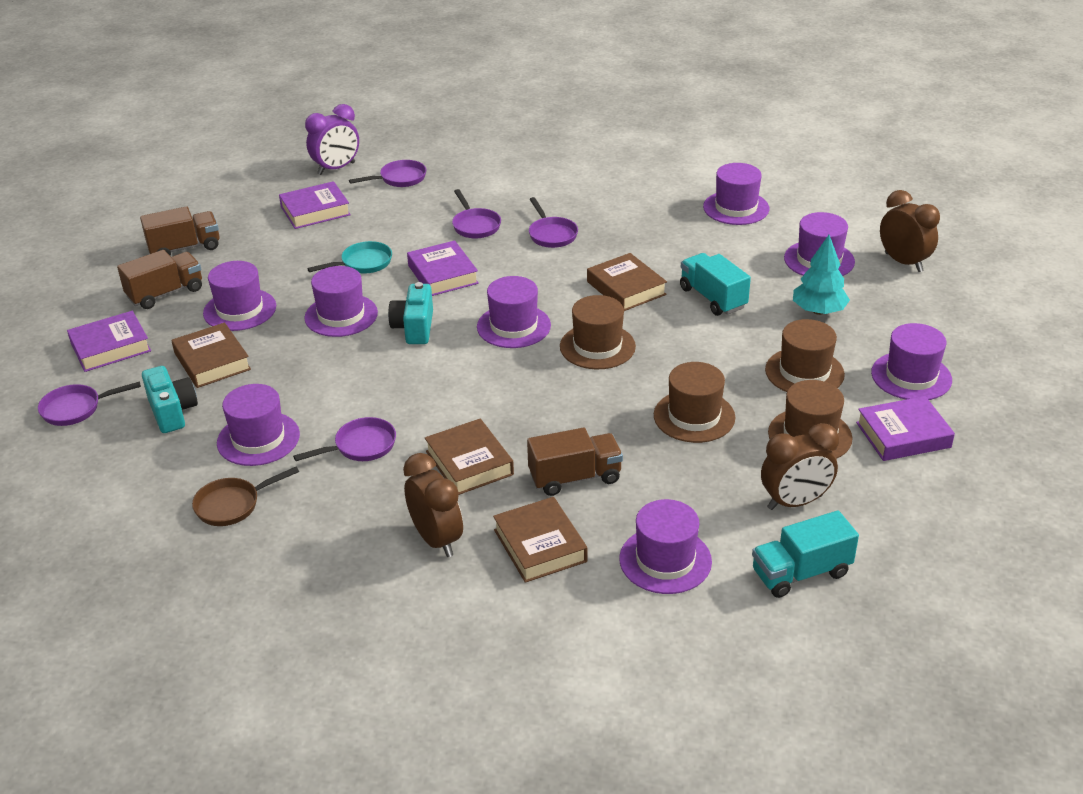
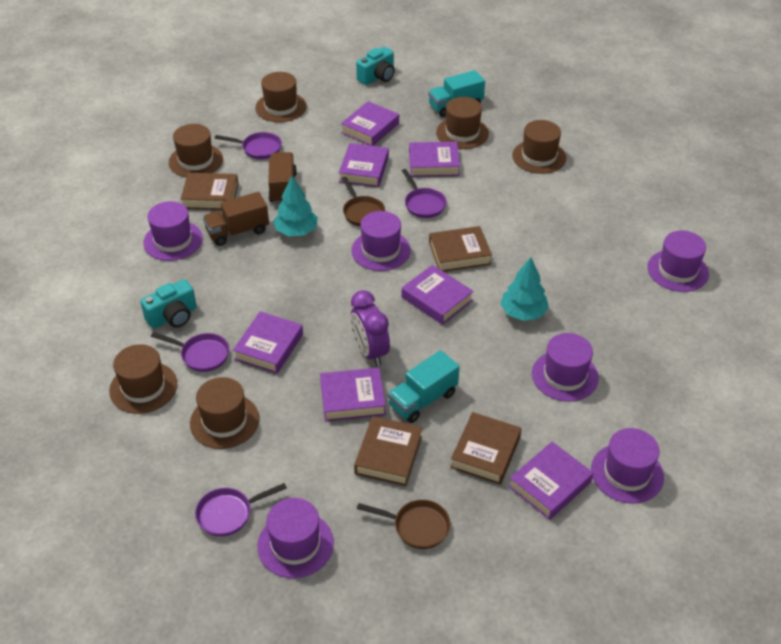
brown clock: [403,453,463,557] [761,423,839,510] [880,190,940,272] = 3 -> none = 0
brown hat: [560,295,636,369] [654,362,735,443] [765,319,845,392] [768,380,853,459] = 4 -> [109,344,177,414] [169,124,223,177] [190,377,259,449] [255,72,307,122] [436,97,489,149] [512,120,567,174] = 6
brown pan: [192,467,299,526] = 1 -> [341,177,385,226] [357,500,450,549] = 2
brown truck: [117,250,202,309] [140,206,220,256] [527,428,623,496] = 3 -> [203,192,269,246] [268,152,297,204] = 2
purple book: [67,311,151,372] [279,181,351,229] [407,240,479,296] [856,396,955,461] = 4 -> [233,311,303,374] [320,368,386,422] [339,143,389,187] [341,101,399,146] [402,265,474,325] [409,142,460,177] [509,442,593,520] = 7
purple hat: [203,261,276,331] [217,384,300,466] [304,266,378,337] [477,276,551,348] [619,499,712,594] [703,163,769,225] [784,212,855,276] [871,323,952,400] = 8 -> [143,201,203,261] [257,498,334,578] [351,211,411,271] [532,333,599,402] [591,428,664,504] [647,231,709,292] = 6
purple pan: [38,382,141,426] [293,417,396,461] [349,160,426,187] [452,189,501,238] [529,197,578,248] = 5 -> [151,332,229,372] [195,483,287,537] [215,132,282,159] [402,169,447,218] = 4
turquoise pan: [307,241,392,273] = 1 -> none = 0
turquoise tree: [793,235,850,315] = 1 -> [273,176,318,236] [500,257,549,321] = 2

